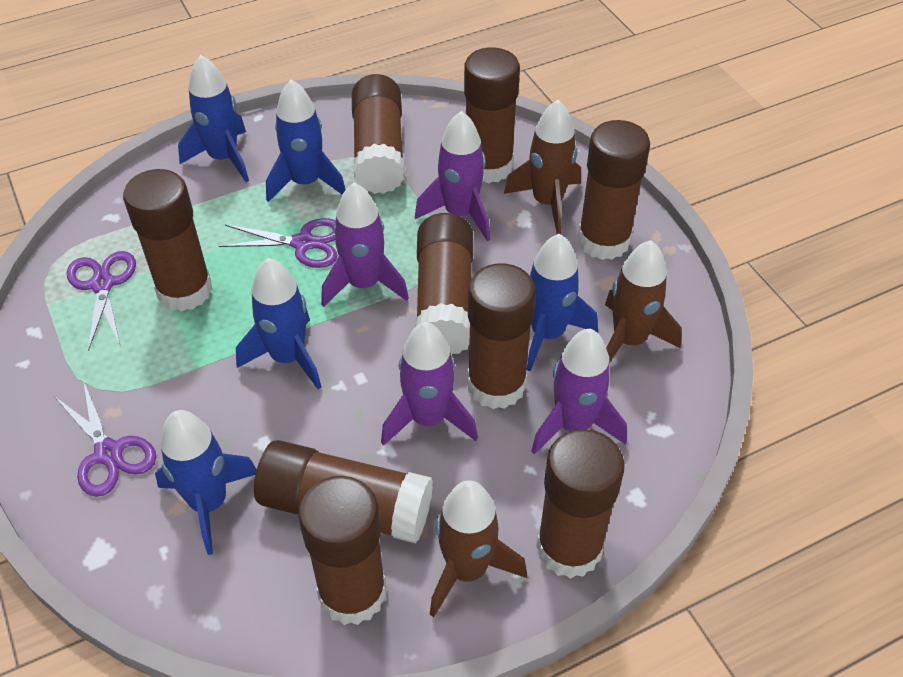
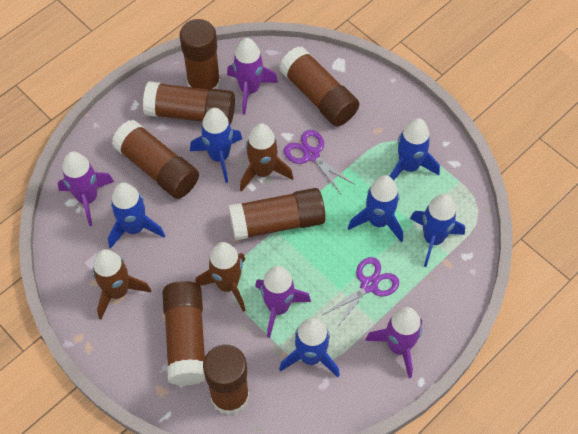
blue rocket: [155,410,257,555] [178,55,249,182] [236,258,322,390] [266,80,346,202] [526,234,598,372] = 5 -> [108,182,165,249] [190,108,242,183] [279,318,340,377] [348,175,403,242] [390,118,440,180] [410,194,465,267] = 6
brown glue stick: [123,169,213,311] [254,440,433,543] [299,476,386,625] [352,74,405,194] [416,213,473,355] [464,47,520,184] [467,263,536,409] [536,429,625,579] [578,120,650,260] = 9 -> [112,120,199,199] [143,81,235,124] [162,281,206,386] [179,19,221,89] [203,344,250,415] [228,188,326,241] [279,46,359,126] = 7
purple scissors: [54,380,156,497] [67,251,136,351] [219,218,338,268] = 3 -> [284,130,355,194] [321,257,399,329] = 2

